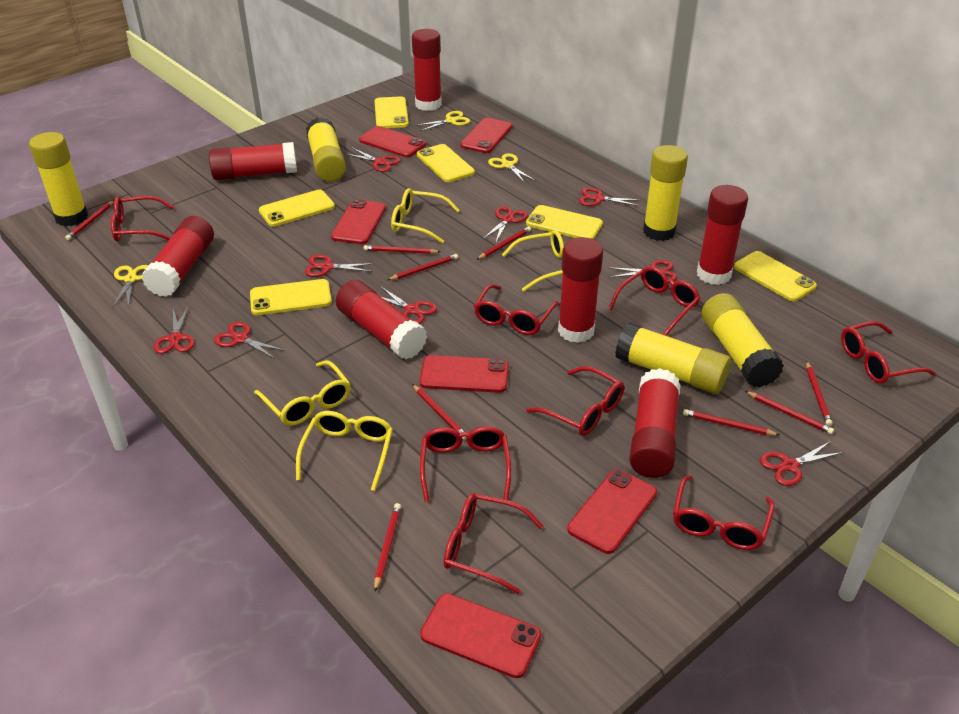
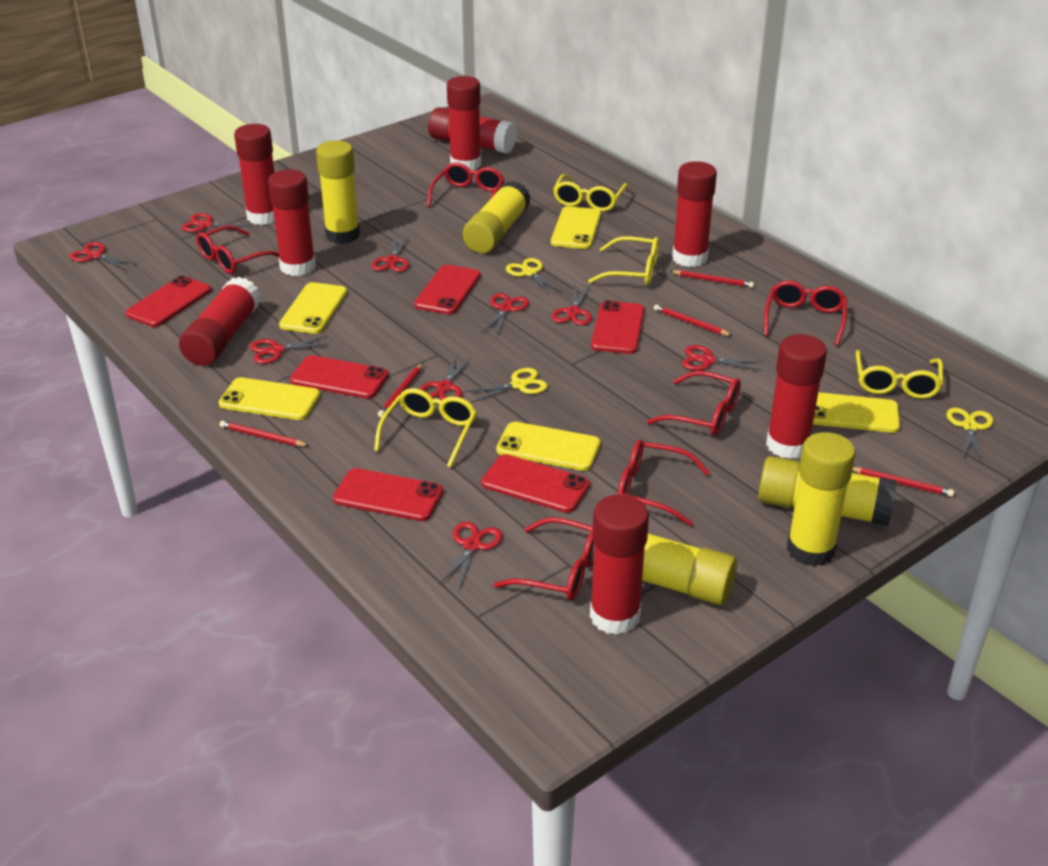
red glasses: [111,196,174,242] [420,426,511,502] [444,493,543,594] [474,284,559,335] [526,366,624,436] [608,266,701,336] [673,475,775,550] [841,321,936,384] = 8 -> [196,225,279,274] [427,163,504,207] [493,517,594,601] [618,439,710,526] [647,371,741,436] [764,281,847,346] = 6
red glue stick: [142,216,214,297] [209,142,297,180] [336,280,427,359] [412,29,442,111] [558,237,603,343] [629,368,681,478] [697,185,748,285] = 7 -> [179,277,261,366] [234,124,275,225] [268,170,316,276] [428,107,517,154] [447,76,481,170] [590,495,649,635] [672,161,717,267] [766,334,827,459] = 8
red pencil: [65,200,114,240] [364,245,440,254] [374,503,401,591] [387,254,458,280] [412,384,467,440] [476,226,531,260] [683,409,779,435] [745,391,834,434] [806,361,833,426] = 9 -> [220,421,309,446] [378,363,423,417] [654,304,732,336] [670,270,754,288] [852,467,954,497] = 5
yellow phone: [250,279,332,315] [259,190,335,227] [374,96,409,128] [417,144,475,182] [526,205,603,239] [734,251,817,301] = 6 -> [219,377,320,420] [279,282,347,334] [496,422,600,471] [551,206,601,249] [813,392,900,433] = 5

